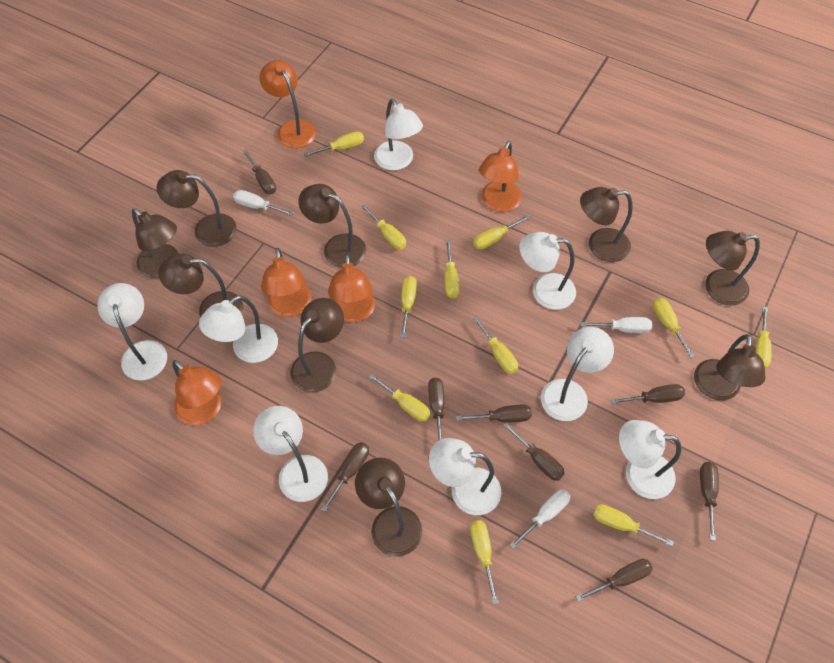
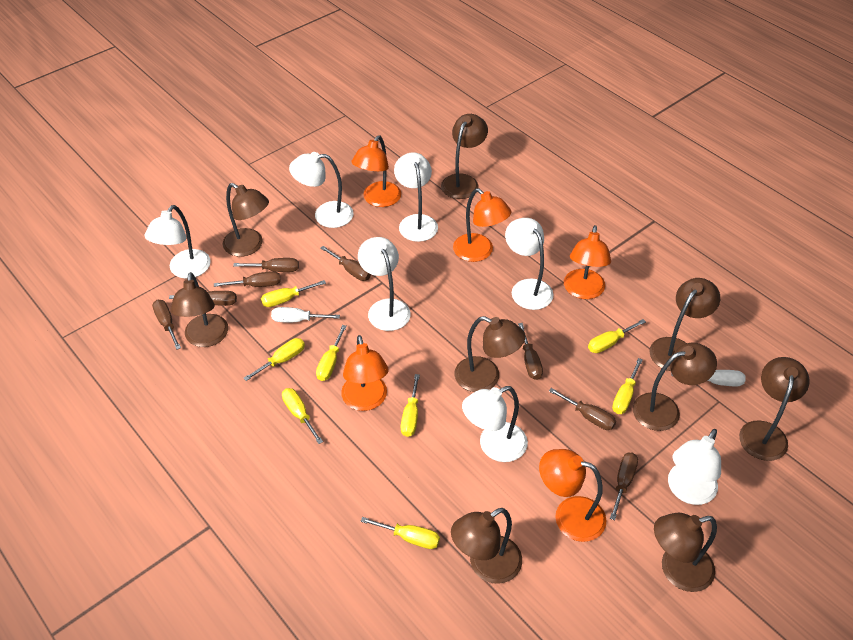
white lamp: [97,283,167,381] [199,295,278,363] [253,406,328,502] [374,99,423,171] [429,438,501,515] [519,232,576,310] [541,327,614,421] [619,420,681,499] = 8 -> [144,205,211,278] [289,152,354,228] [358,237,411,331] [394,152,438,242] [462,386,528,462] [505,218,554,310] [668,429,721,505] = 7
white screwdriver: [233,190,294,216] [510,489,570,549] [580,317,653,333] = 3 -> [271,307,340,322] [671,370,746,386] = 2
yellow screwdriver: [304,131,364,157] [361,204,406,250] [369,374,431,422] [401,276,417,338] [445,240,460,299] [470,520,499,604] [473,215,531,249] [473,316,518,374] [593,504,674,546] [653,298,695,358] [755,306,772,369] = 11 -> [244,338,305,381] [261,280,326,307] [282,388,323,444] [316,325,347,381] [361,517,440,549] [401,374,420,437] [588,319,646,353] [612,358,643,414] = 8

